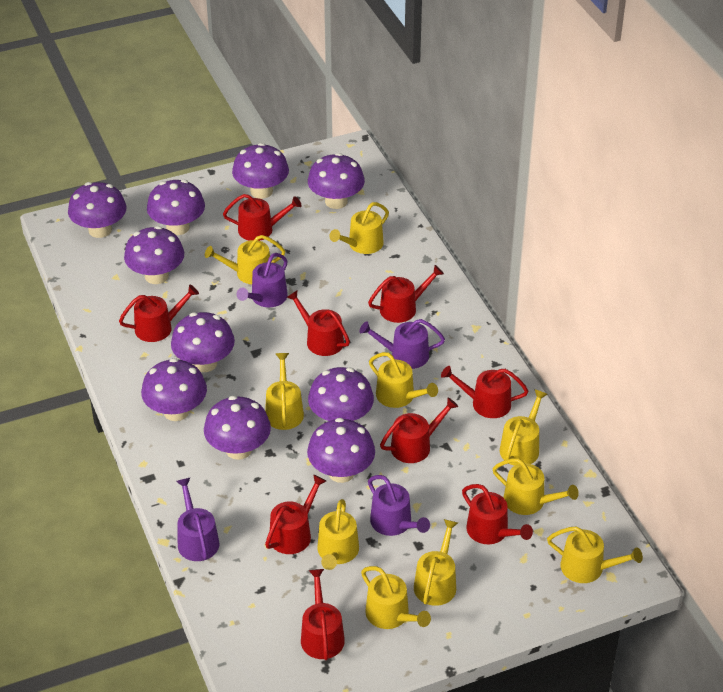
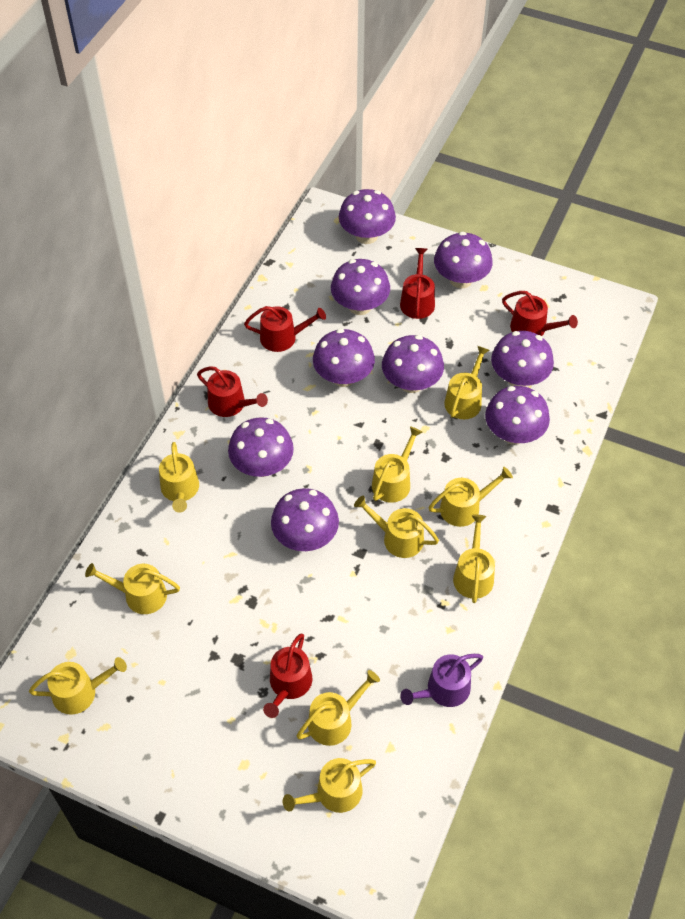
purple mushroom: [68,182,127,238] [124,226,184,284] [141,358,207,421] [147,180,205,235] [171,312,235,372] [204,396,271,460] [232,143,289,199] [307,418,375,483] [308,153,365,209] [308,367,374,421] = 10 -> [228,417,294,477] [271,488,339,551] [313,329,375,387] [331,259,390,315] [339,189,396,244] [382,335,444,393] [434,232,493,289] [485,386,550,445] [491,331,554,387] = 9
purple watering can: [176,477,220,561] [237,253,288,307] [359,319,445,369] [368,475,430,536] = 4 -> [400,654,483,707] = 1
red watering can: [119,285,199,342] [223,194,302,241] [265,475,326,554] [287,290,350,356] [301,569,345,660] [368,265,444,323] [380,397,458,463] [441,366,528,418] [462,484,533,544] = 9 -> [197,366,268,417] [244,306,326,352] [263,634,312,718] [400,248,435,319] [502,291,578,336] = 5

